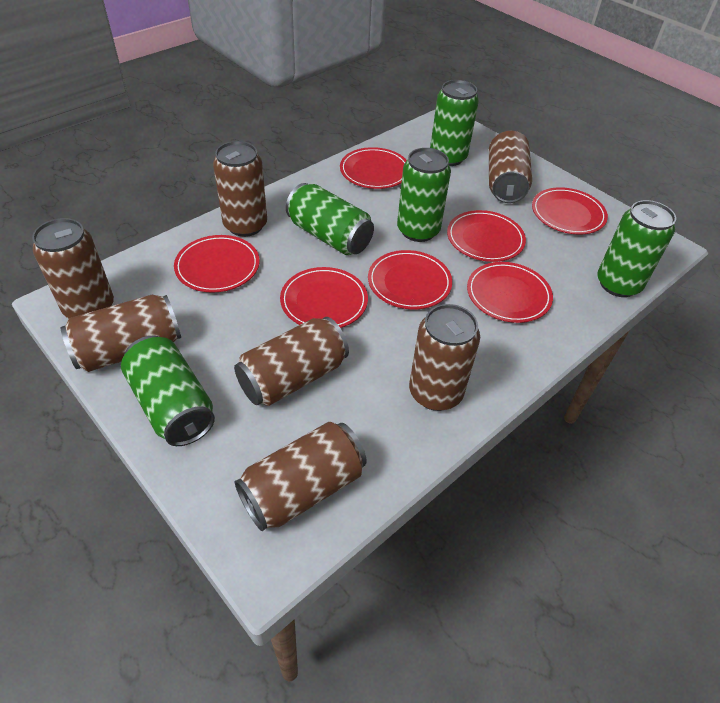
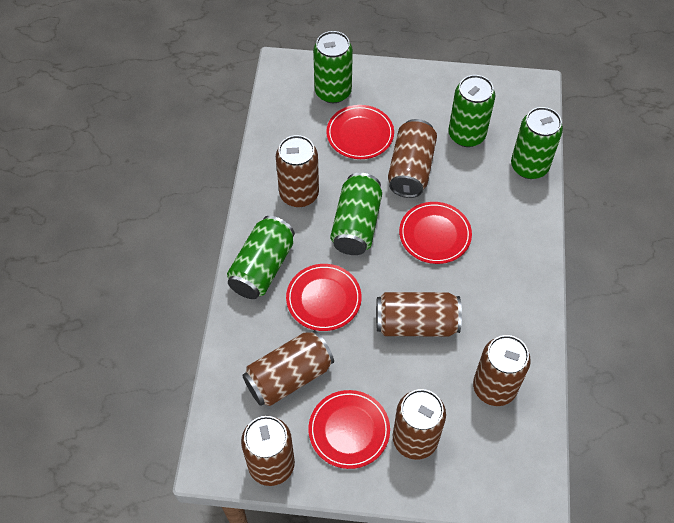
red plate: [174,235,259,293] [280,267,368,328] [340,147,407,189] [368,250,452,309] [447,210,526,262] [467,262,553,323] [532,187,608,234] = 7 -> [286,264,362,331] [308,390,390,469] [326,105,394,159] [399,202,472,264] = 4

